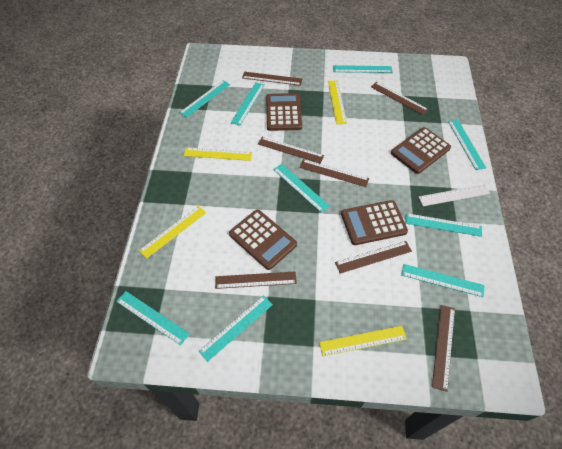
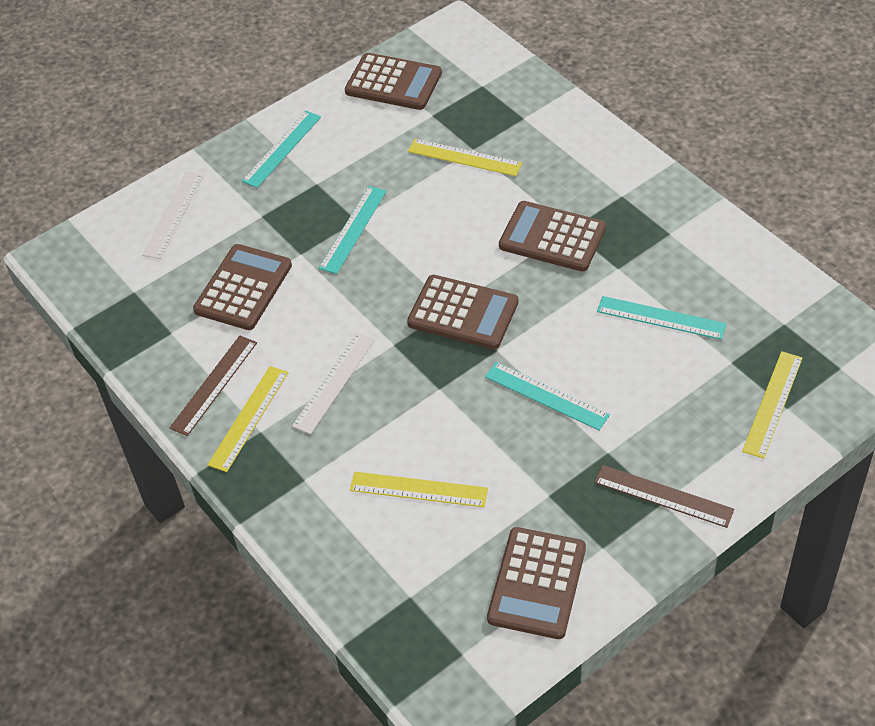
brown calculator: [229,210,297,270] [266,93,302,131] [341,200,408,245] [391,127,451,174] = 4 -> [193,244,292,330] [345,53,442,110] [407,275,518,349] [487,527,586,639] [499,201,606,272] = 5
brown ruler: [215,272,297,289] [242,72,302,86] [258,137,324,163] [299,159,369,187] [335,241,412,274] [371,82,428,115] [432,305,455,392] = 7 -> [169,335,257,436] [594,465,734,528] = 2
turquoise ruler: [116,291,190,346] [179,80,230,118] [199,295,273,362] [231,83,265,126] [273,164,330,212] [333,65,393,73] [401,264,485,297] [405,213,482,237] [448,120,486,170] = 9 -> [242,111,321,188] [319,186,387,274] [485,362,610,430] [597,296,726,340] = 4
white ruler: [419,184,490,206] = 1 -> [142,172,204,259] [292,333,375,434] = 2

